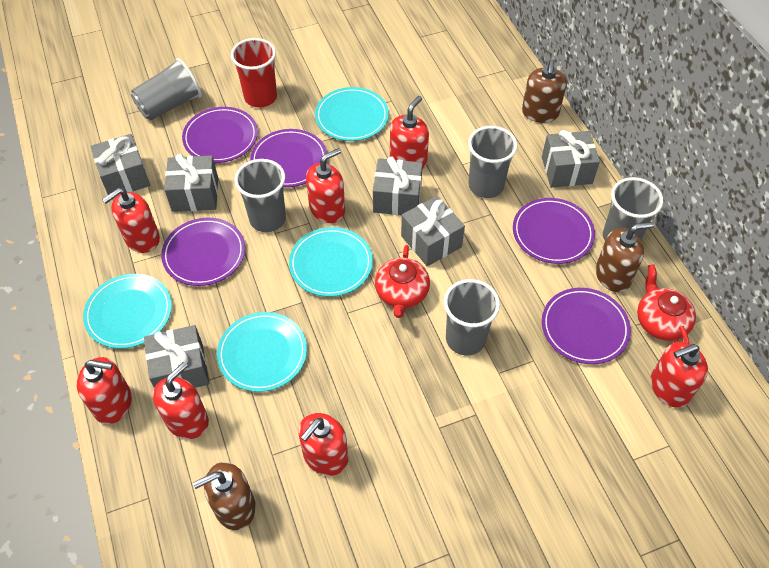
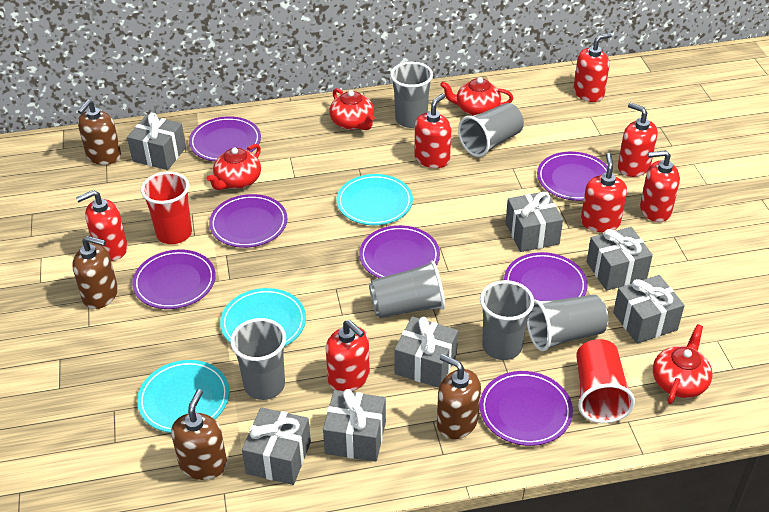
brown soap dispenser: [193,462,256,530] [522,59,567,123] [596,222,654,292] = 3 -> [72,236,118,309] [78,100,121,165] [171,389,227,480] [437,354,481,439] = 4
grey cup: [131,58,202,120] [234,159,286,232] [444,279,500,355] [468,126,518,198] [603,177,663,240] = 5 -> [230,318,286,400] [369,261,445,318] [390,62,433,128] [458,103,524,157] [480,280,534,360] [527,295,608,351] = 6
grey gift: [90,134,150,195] [144,325,209,388] [164,154,218,212] [373,157,423,215] [401,196,465,266] [542,130,600,188] = 6 -> [127,113,186,170] [242,407,311,485] [323,389,386,462] [394,317,458,388] [506,191,563,252] [587,227,653,291] [613,275,685,344] = 7
purple plate: [161,218,245,286] [182,107,258,163] [250,129,327,187] [513,198,595,264] [542,288,631,364] = 5 -> [132,250,216,309] [189,116,261,161] [209,194,288,248] [359,225,440,278] [480,371,573,446] [504,252,588,301] [537,152,608,201] = 7
red cup: [231,38,277,108] = 1 -> [141,171,192,244] [576,339,635,423] = 2
red teapot: [375,245,430,318] [637,264,696,343] = 2 -> [206,144,261,190] [329,88,375,130] [440,77,513,116] [653,324,713,404] = 4
turquoise plate: [83,274,172,349] [217,312,307,392] [289,227,373,297] [315,87,389,141] = 4 -> [137,360,229,433] [220,288,306,347] [336,174,413,225] = 3

